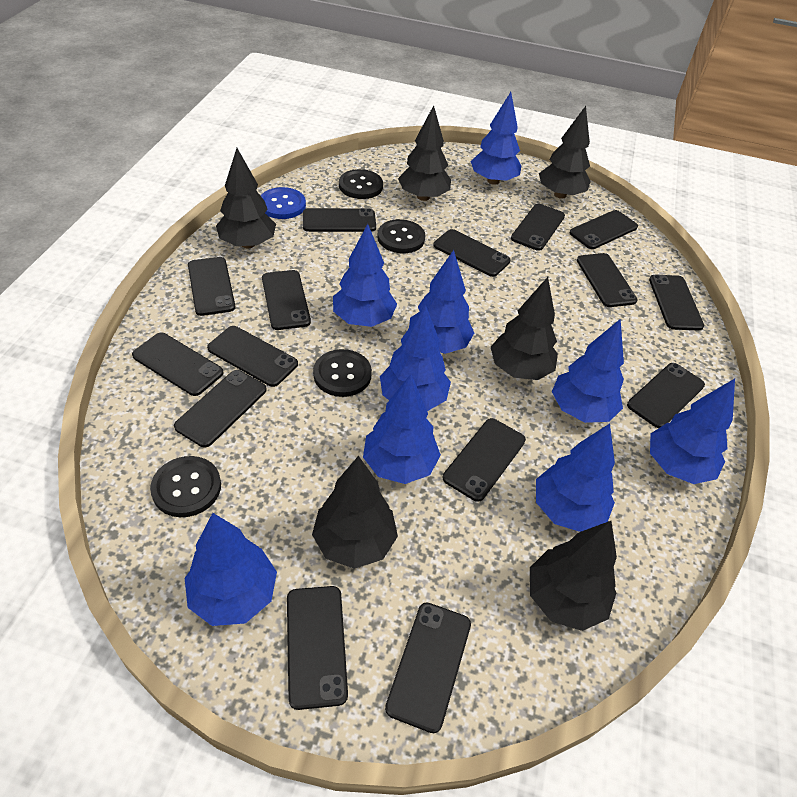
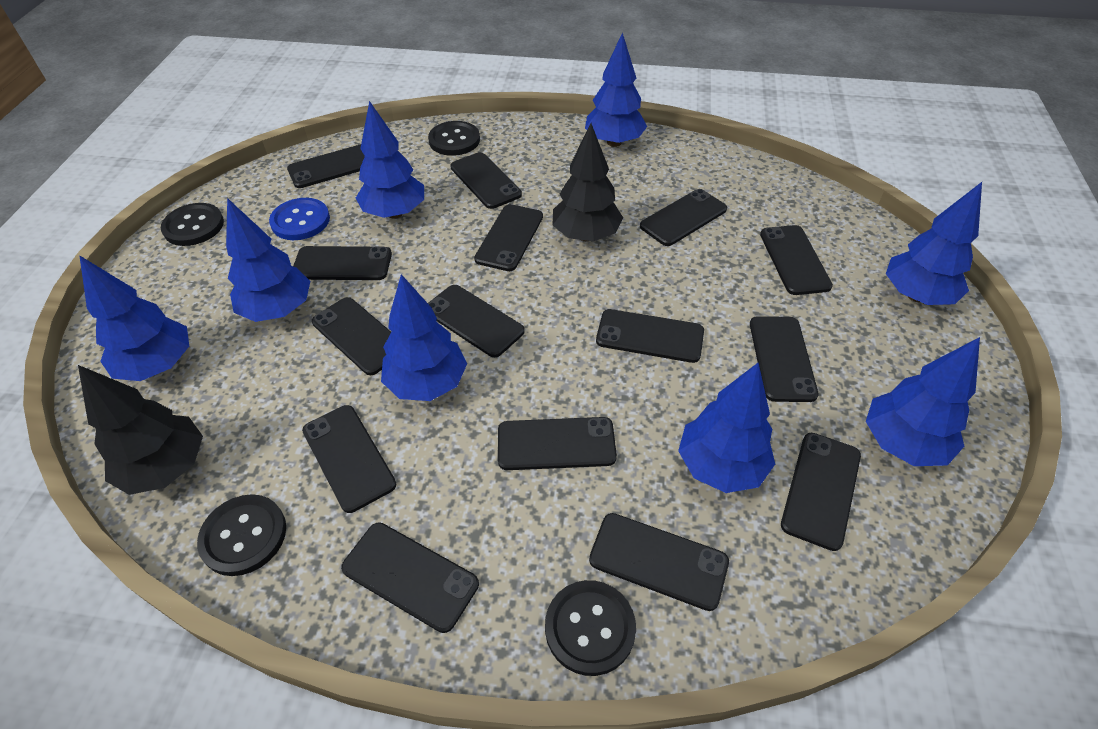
black tree: [216,148,276,249] [312,456,398,569] [398,105,451,201] [491,277,558,380] [530,521,617,631] [539,106,591,199] = 6 -> [78,365,203,495] [553,123,623,241] = 2
blue tree: [185,513,277,626] [333,224,397,327] [363,374,441,484] [380,305,451,411] [409,250,474,354] [470,92,522,185] [536,423,615,532] [552,319,624,423] [650,379,735,484] = 9 -> [79,255,189,381] [226,198,310,322] [356,101,424,219] [381,274,467,401] [585,32,647,147] [678,362,775,493] [866,337,980,466] [886,182,982,305] = 8

